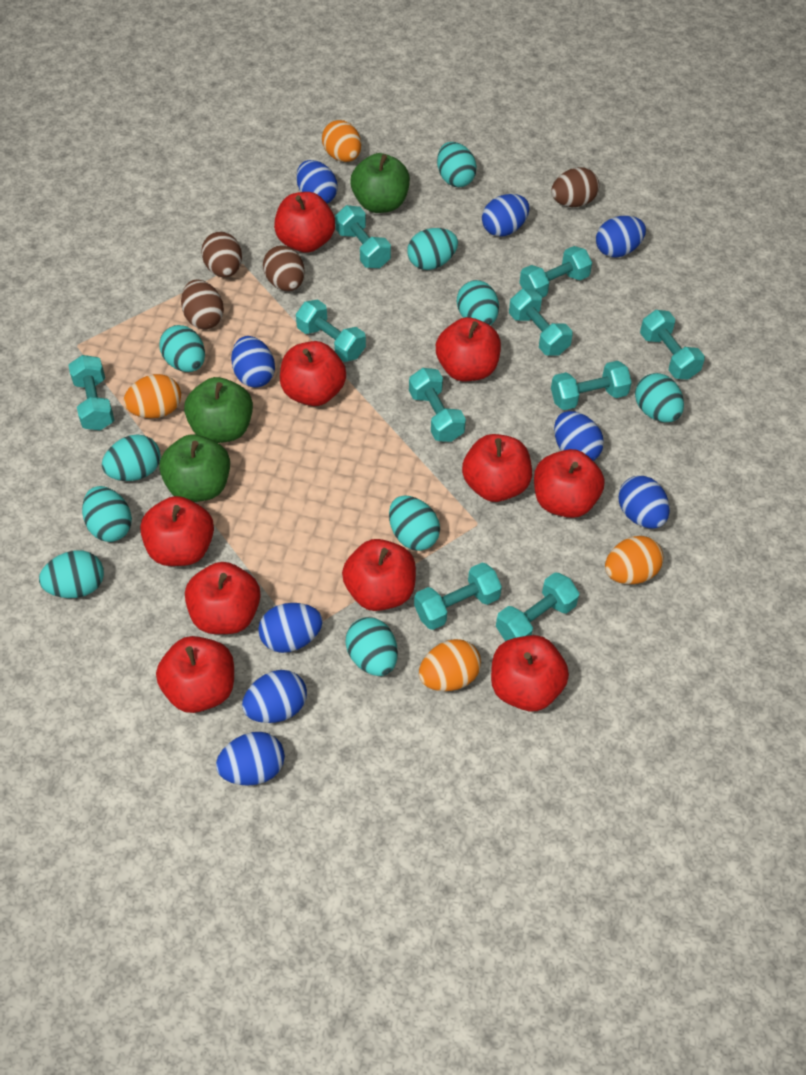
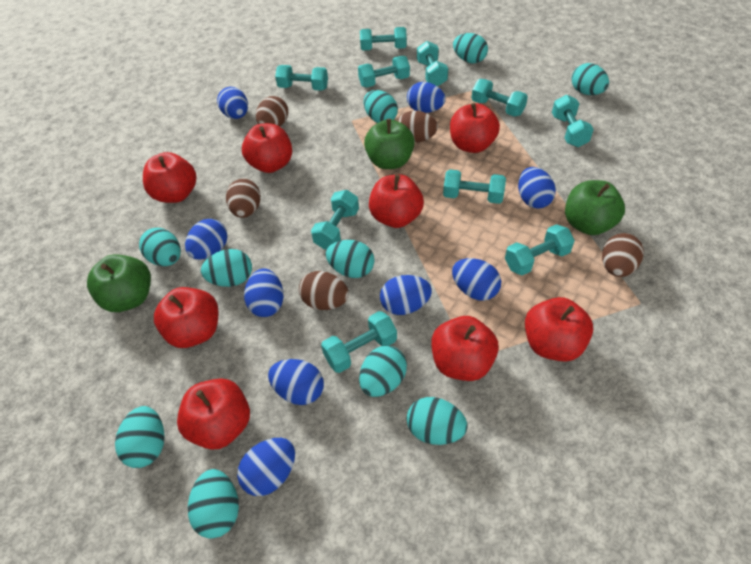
brown egg: [181,280,224,329] [201,232,242,278] [263,245,305,291] [551,167,599,207] = 4 -> [226,178,261,218] [256,96,288,127] [299,271,349,310] [398,111,438,143] [602,233,644,277] = 5
orange egg: [123,374,181,418] [322,120,361,162] [419,639,481,691] [605,536,664,584] = 4 -> none = 0
red apple: [140,496,214,566] [156,636,234,713] [185,562,261,634] [274,192,335,253] [280,341,346,406] [342,539,416,611] [436,317,501,381] [462,434,532,502] [491,635,569,711] [534,449,605,518] = 10 -> [143,152,196,203] [154,287,219,348] [177,378,250,450] [242,123,292,173] [369,174,424,228] [431,316,499,381] [450,103,500,153] [525,297,593,362] = 8

